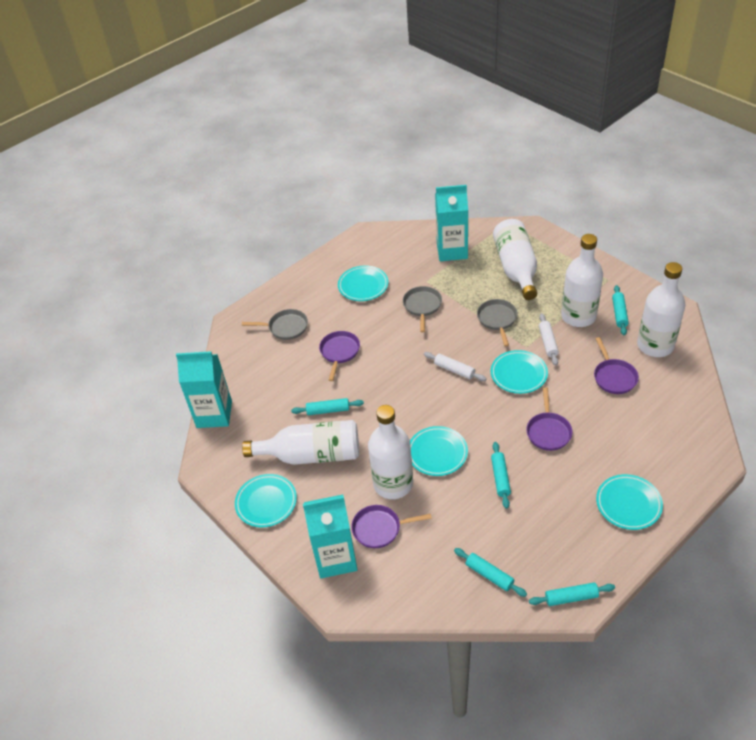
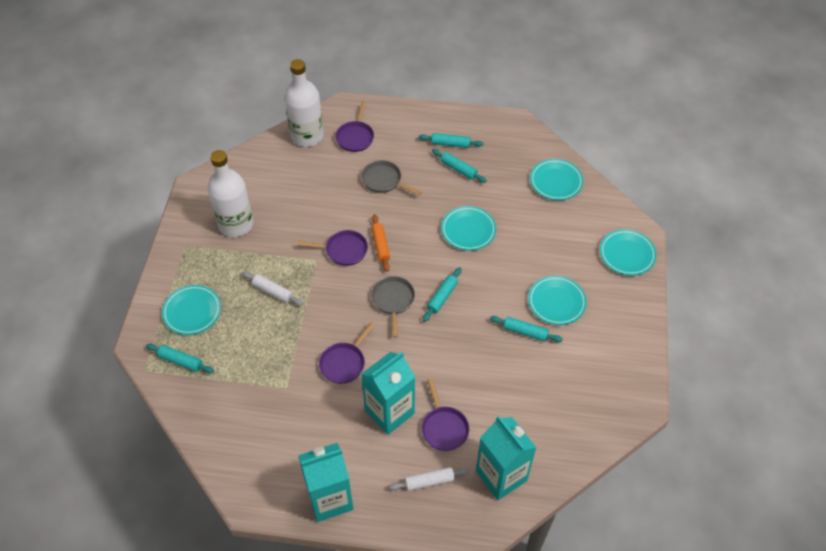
grey pan: [242,309,308,340] [403,286,442,332] [477,299,518,347] = 3 -> [361,160,422,195] [371,276,415,338] = 2
orange rolling pin: none = 0 -> [371,214,390,272] = 1
white bottle: [242,420,359,465] [368,405,413,499] [493,219,537,300] [561,234,603,327] [637,262,685,357] = 5 -> [208,150,253,237] [285,59,324,147] = 2

